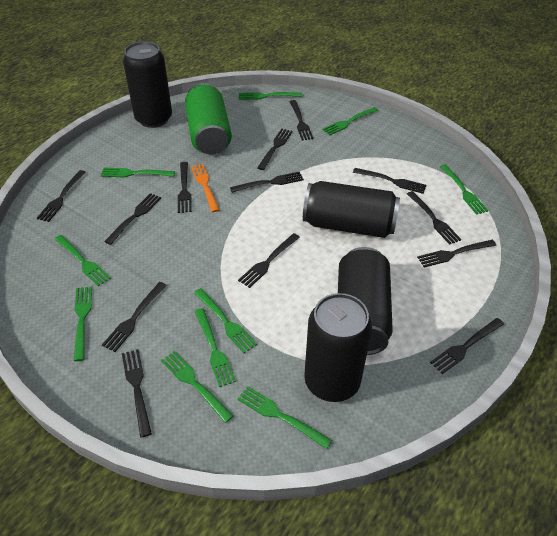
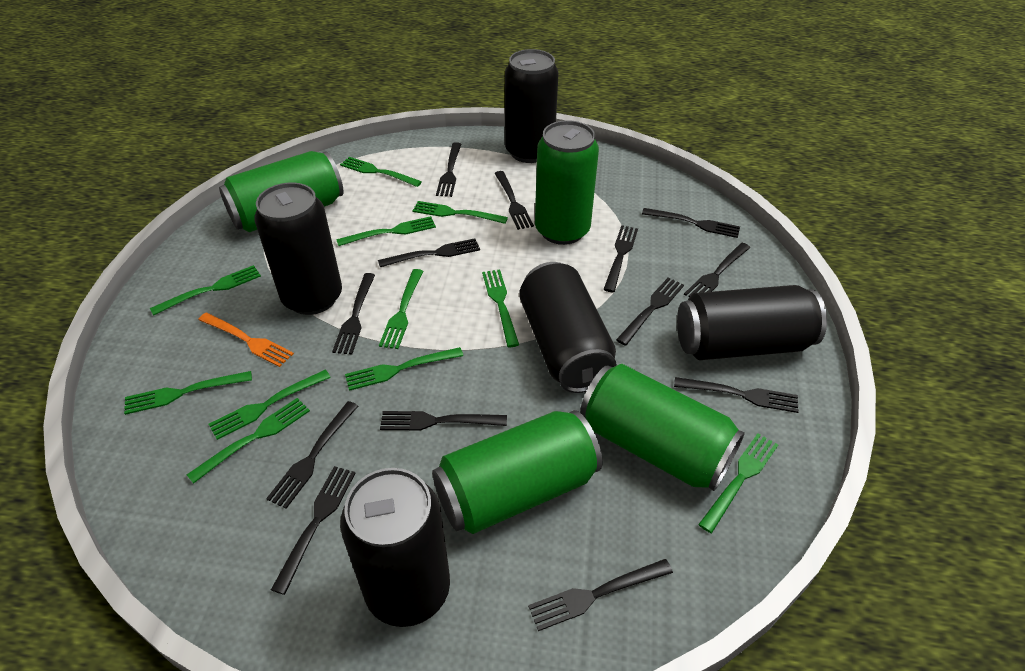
black can: [123,42,172,128] [303,181,400,238] [304,293,372,402] [338,247,393,355] = 4 -> [254,182,342,315] [340,468,450,627] [505,49,559,163] [519,262,617,393] [677,285,827,360] = 5
green can: [185,83,232,155] = 1 -> [219,151,343,232] [432,410,602,534] [535,120,599,245] [580,364,745,491] = 4
green fork: [54,235,111,286] [74,286,92,361] [101,168,175,177] [161,351,233,423] [194,288,257,353] [195,308,236,387] [237,386,332,449] [239,92,302,100] [322,107,378,135] [440,164,488,215] = 10 -> [124,371,252,415] [150,265,261,315] [187,398,310,484] [209,369,331,440] [336,216,436,246] [340,157,422,187] [345,347,463,391] [379,269,423,349] [412,201,508,224] [482,270,519,347] [698,433,778,533] = 11

